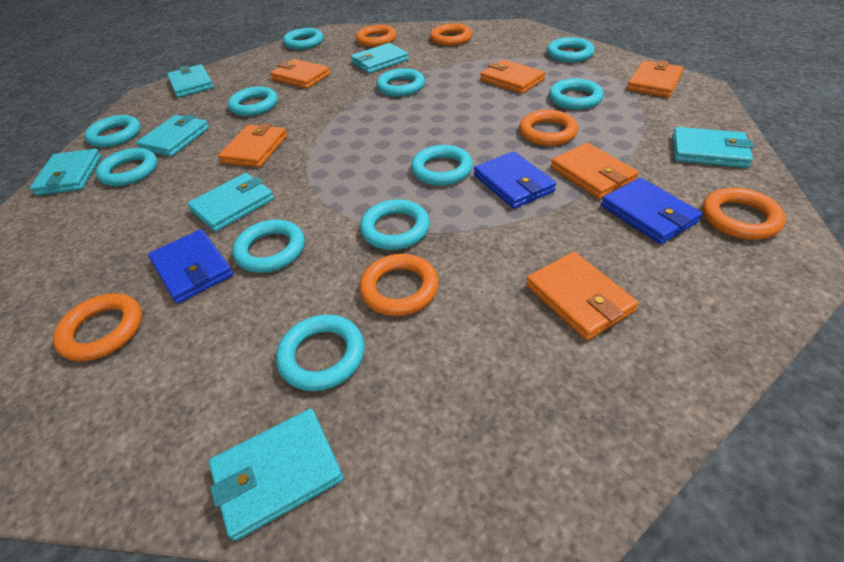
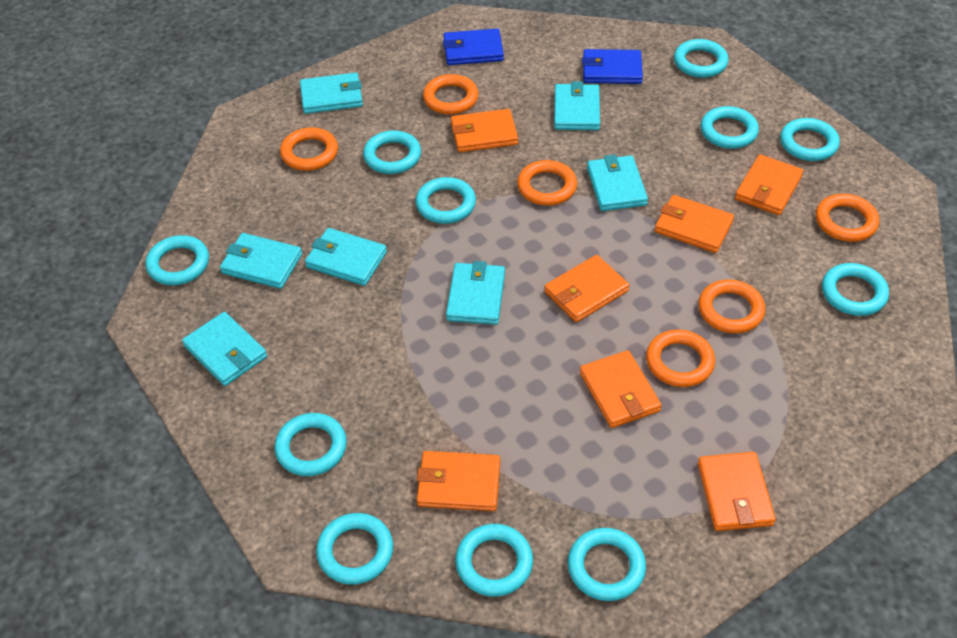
blue wallet: [148,229,233,304] [474,151,556,209] [601,178,702,244] = 3 -> [443,29,504,65] [582,49,643,84] = 2
orange wallet: [218,123,287,167] [270,59,330,89] [480,60,545,94] [526,252,639,340] [551,143,639,199] [627,60,684,97] = 6 -> [417,451,500,511] [451,109,518,152] [544,255,629,322] [580,351,662,428] [655,195,734,253] [698,452,776,531] [735,155,803,215] = 7

